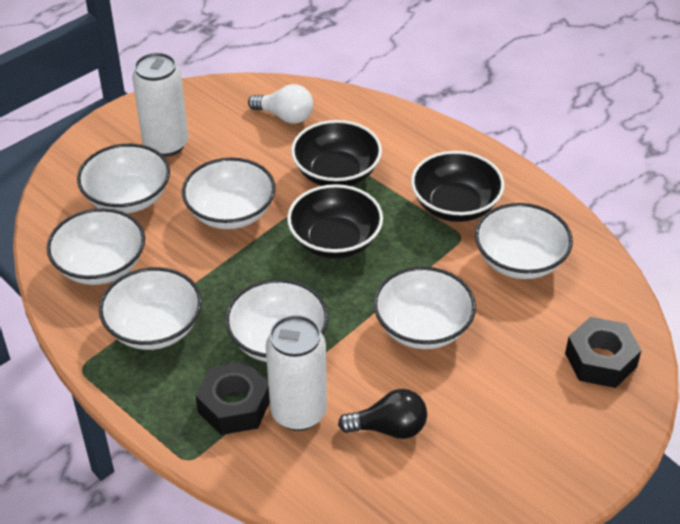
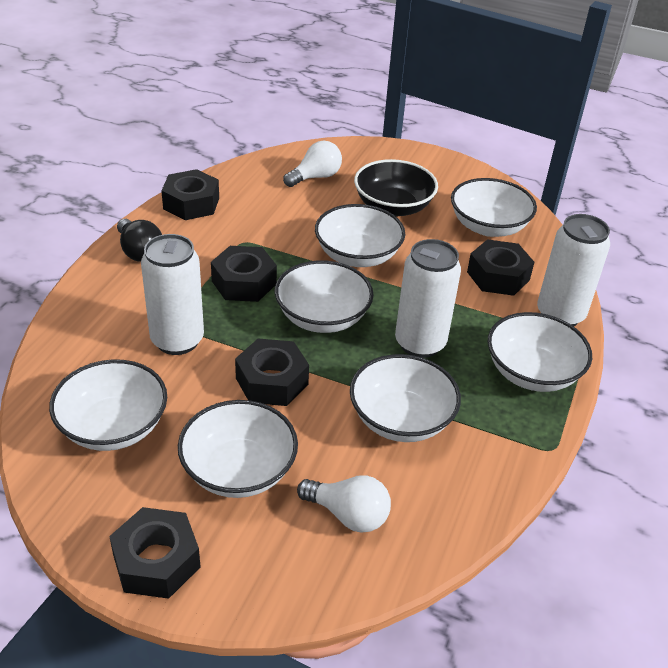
black bowl: [287,184,383,259] [291,120,382,186] [411,151,504,222] = 3 -> [354,159,438,217] = 1
black nut: [195,361,270,435] [565,317,642,388] = 2 -> [109,507,201,599] [161,169,219,220] [211,246,277,302] [235,339,309,406] [467,239,534,296] = 5
white can: [132,52,188,157] [266,315,327,431] = 2 -> [141,234,204,355] [395,239,461,358] [537,214,610,326] = 3
white light bulb: [248,84,313,124] = 1 -> [283,141,342,187] [297,475,391,533] = 2

